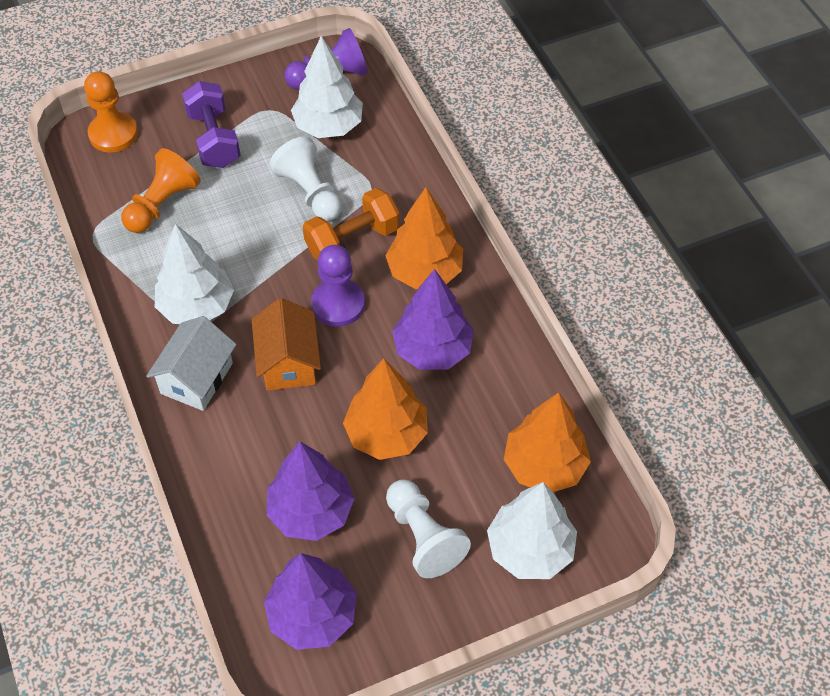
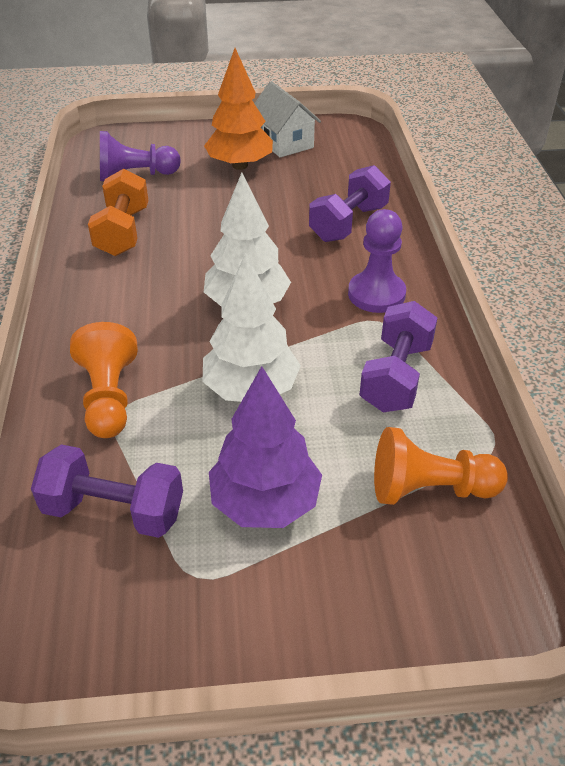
orange house: [252,298,321,391] = 1 -> none = 0
orange tree: [343,358,428,460] [385,187,463,289] [504,392,591,492] = 3 -> [204,48,273,170] = 1
purple dumbbell: [182,81,241,168] = 1 -> [31,444,183,538] [309,165,391,242] [359,301,437,412] = 3
purple tree: [264,553,357,650] [266,441,354,541] [392,269,474,370] = 3 -> [209,366,322,528] = 1
white pawn: [269,137,342,221] [386,479,471,578] = 2 -> none = 0
white tree: [155,224,234,324] [291,36,363,138] [487,482,577,579] = 3 -> [203,253,301,402] [204,173,291,306] = 2

